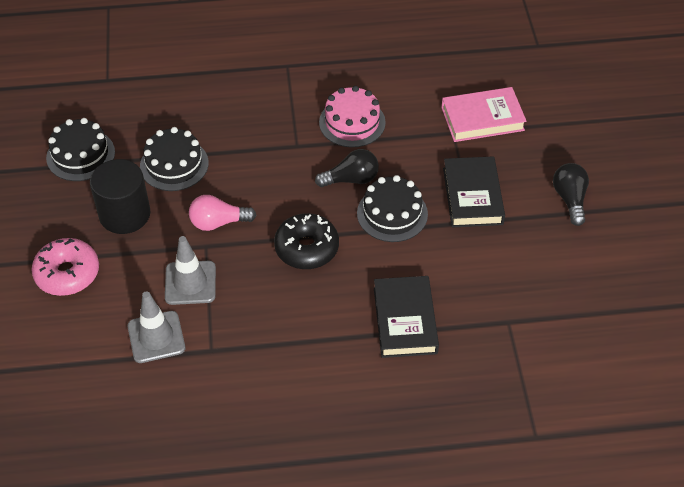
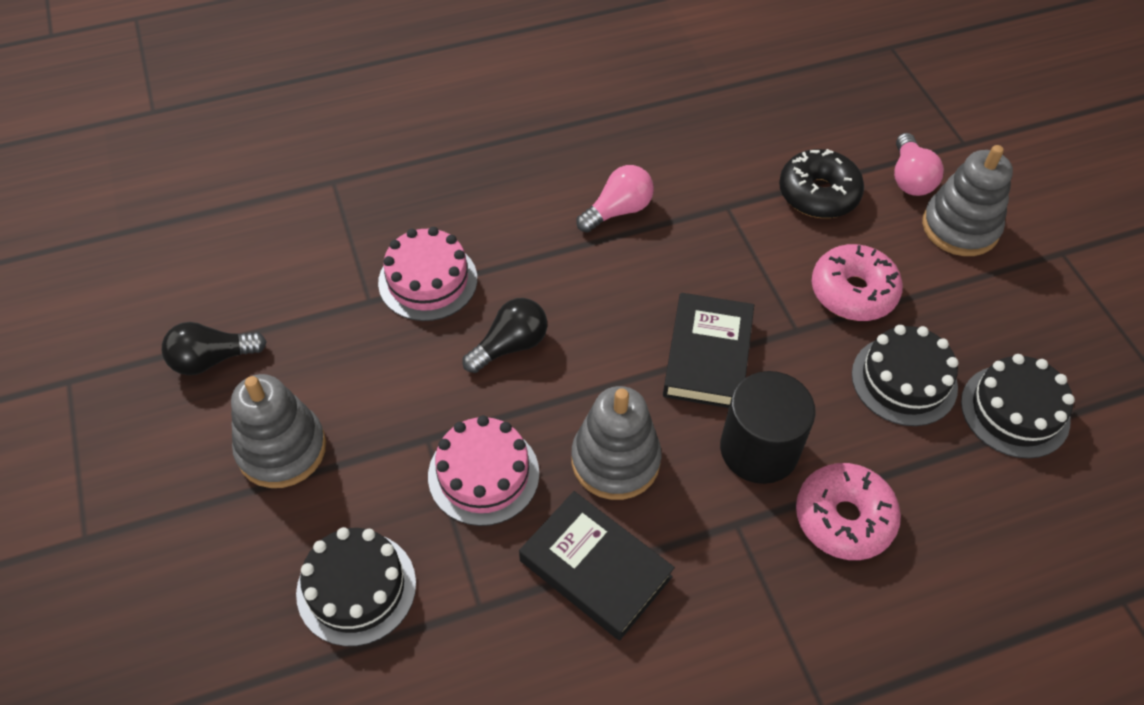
grey stacking toy: none = 0 -> [231,374,326,488] [572,386,662,500] [922,145,1013,256] = 3
grey traffic cone: [127,291,185,363] [165,236,216,305] = 2 -> none = 0
pink book: [441,87,527,142] = 1 -> none = 0
pink cake: [319,86,386,147] = 1 -> [378,227,477,321] [428,415,539,526] = 2
pink donut: [31,238,99,296] = 1 -> [796,463,901,560] [812,244,903,321] = 2
pink light bulb: [189,195,256,231] = 1 -> [576,165,654,232] [894,133,944,196] = 2

